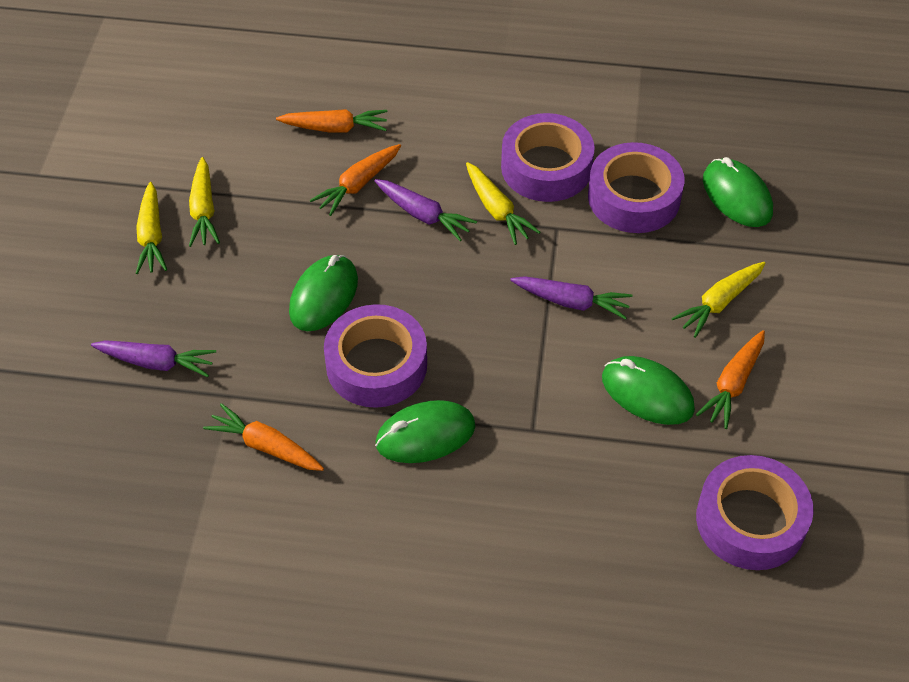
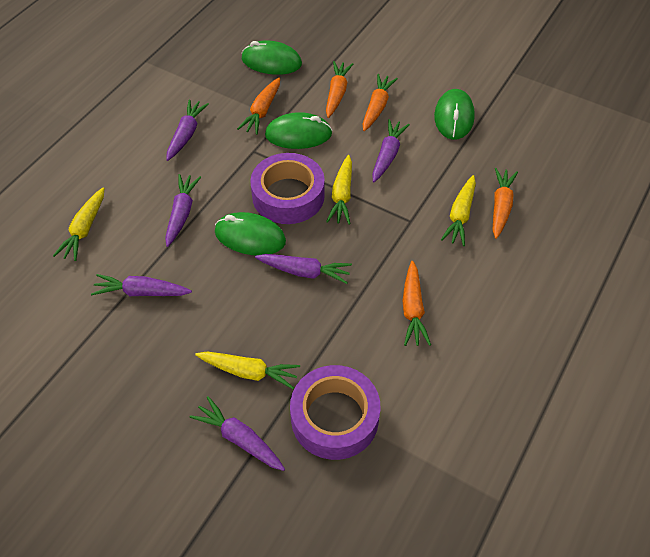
orange carrot: [203,403,324,471] [276,109,388,133] [310,144,401,216] [696,330,765,429] = 4 -> [237,77,280,135] [326,61,353,118] [363,74,398,131] [402,261,431,346] [492,168,518,239] = 5
purple carrot: [91,340,216,377] [374,179,477,241] [510,276,633,320] = 3 -> [91,274,192,296] [165,174,201,247] [166,99,209,161] [189,396,285,471] [255,254,352,284] [372,119,410,182] = 6
purple tape: [324,304,427,408] [501,113,595,202] [588,142,685,233] [696,455,814,570] = 4 -> [250,153,325,224] [290,365,381,460] = 2

